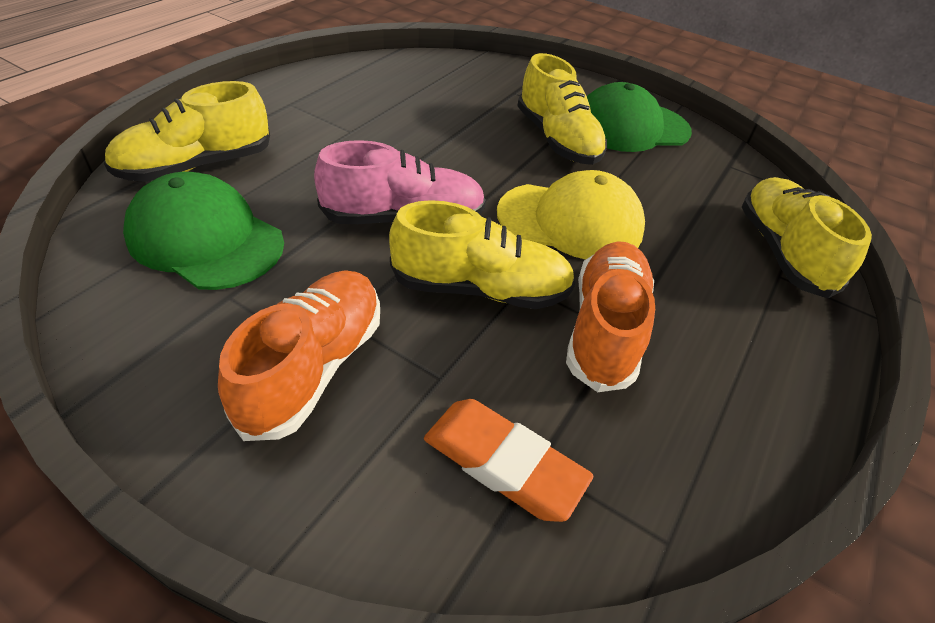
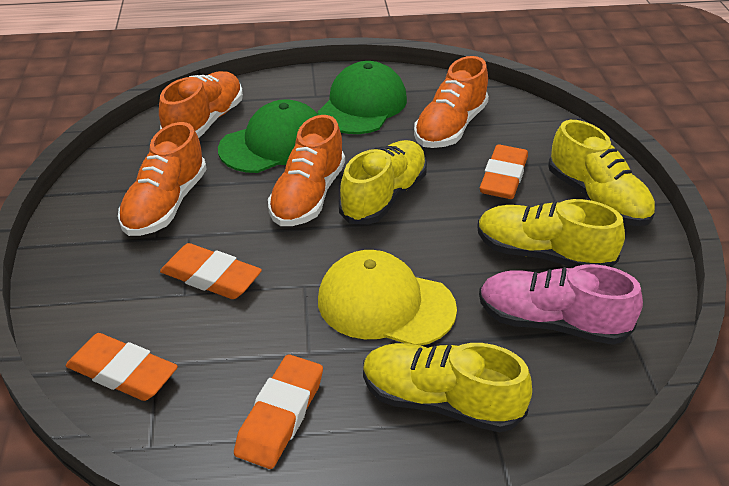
orange eraser: [424,399,593,522] = 1 -> [66,333,178,401] [160,243,262,299] [234,354,323,469] [480,144,528,199] = 4
orange shoe: [218,270,380,441] [566,241,655,392] = 2 -> [118,122,207,236] [159,71,243,138] [268,115,345,226] [414,56,489,148] = 4

